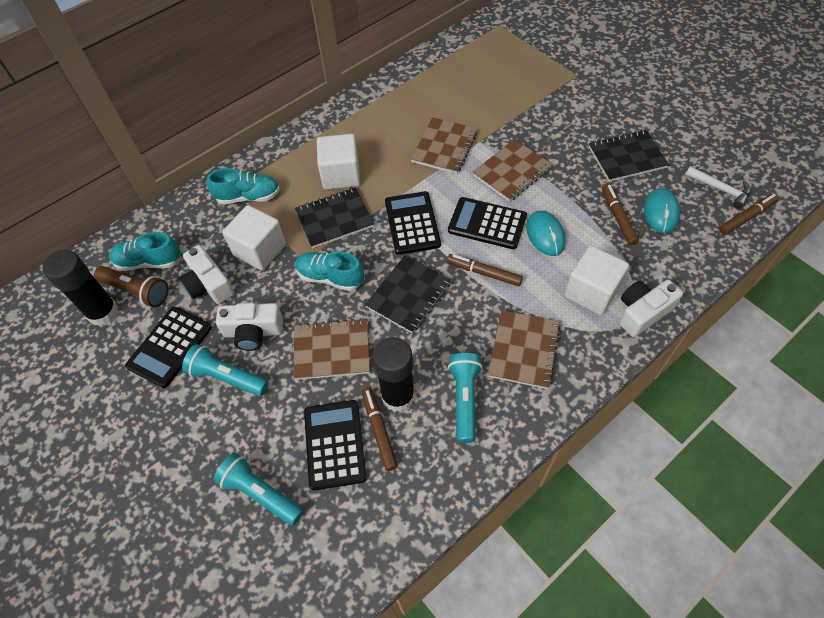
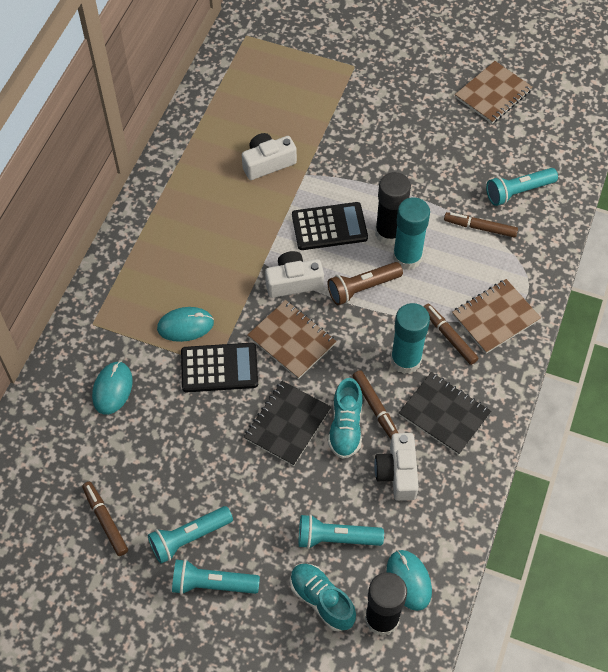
black calculator: [125,307,212,388] [304,400,367,490] [385,191,441,255] [448,197,527,249] = 4 -> [181,343,258,392] [292,202,368,250] = 2
black notebook: [295,187,374,248] [365,255,451,333] [589,130,669,182] = 3 -> [244,381,331,466] [399,372,491,455] = 2
brown notebook: [293,318,370,380] [411,117,478,174] [472,139,553,202] [488,310,560,389] = 4 -> [247,300,337,379] [452,279,541,354] [455,61,532,124] = 3
turquoise flashlight: [182,344,268,396] [214,453,304,526] [448,353,482,443] = 3 -> [148,506,233,564] [172,559,260,595] [299,514,384,549] [486,168,558,206] = 4
turquoise glue stick: none = 0 -> [391,303,430,374] [393,197,430,270] = 2
turquoise mouse: [526,211,566,256] [644,188,680,233] = 2 -> [92,361,133,415] [157,307,214,342] [386,550,432,611] = 3
turquoise shoe: [109,232,181,271] [207,168,280,204] [295,251,364,291] = 3 -> [290,564,356,632] [328,378,363,459] = 2
white cube: [222,205,286,271] [317,134,361,189] [564,245,629,315] = 3 -> none = 0
white hammer: [685,166,751,209] = 1 -> none = 0

